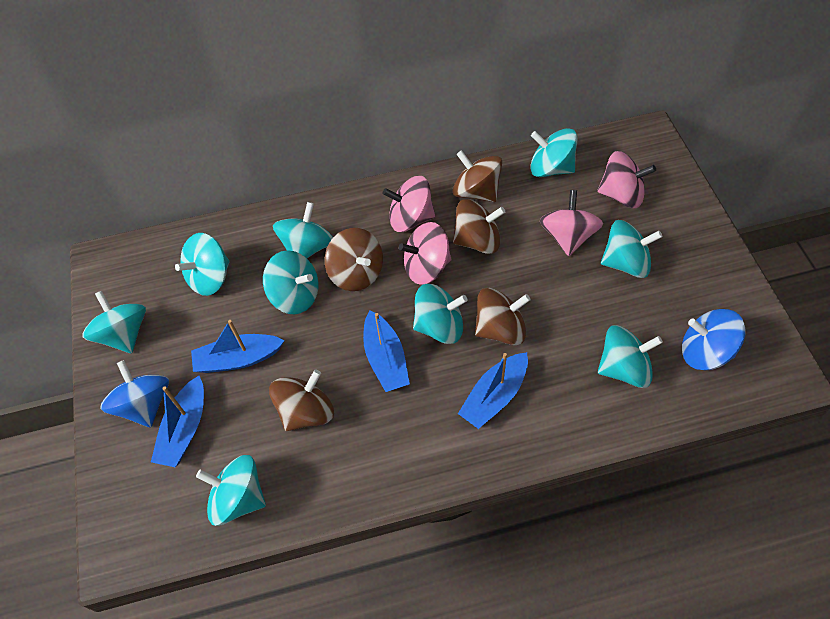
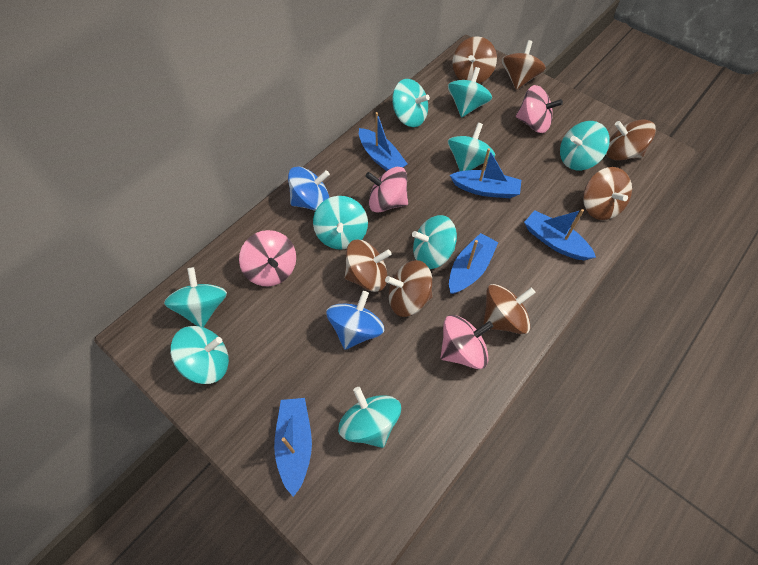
blue boat: [151,376,204,467] [191,320,285,373] [363,310,410,392] [458,352,528,429] = 4 -> [274,398,312,497] [359,112,407,171] [449,233,498,294] [450,148,521,198] [524,209,596,260] = 5
brown spinning top: [269,370,334,431] [325,228,383,291] [452,150,502,202] [453,199,505,254] [475,288,531,345] = 5 -> [344,240,391,292] [385,260,433,317] [453,36,497,83] [483,284,536,334] [501,40,546,90] [583,167,632,220] [606,119,656,161] = 7

